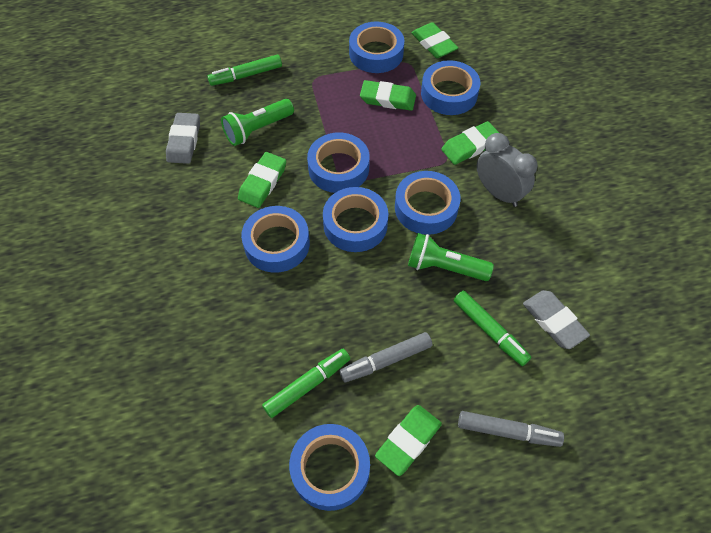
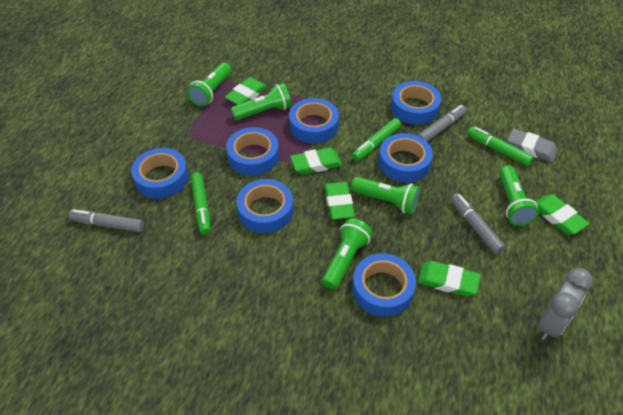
green flashlight: [221,99,294,146] [408,233,494,281] = 2 -> [187,63,231,107] [231,83,292,120] [322,218,372,290] [351,177,420,214] [499,165,539,226] = 5
grey eraser: [166,113,200,164] [523,290,590,349] = 2 -> [507,128,558,162] = 1
grey marker: [339,332,432,382] [458,411,564,447] = 2 -> [68,209,144,232] [418,105,466,142] [451,193,505,254] = 3

